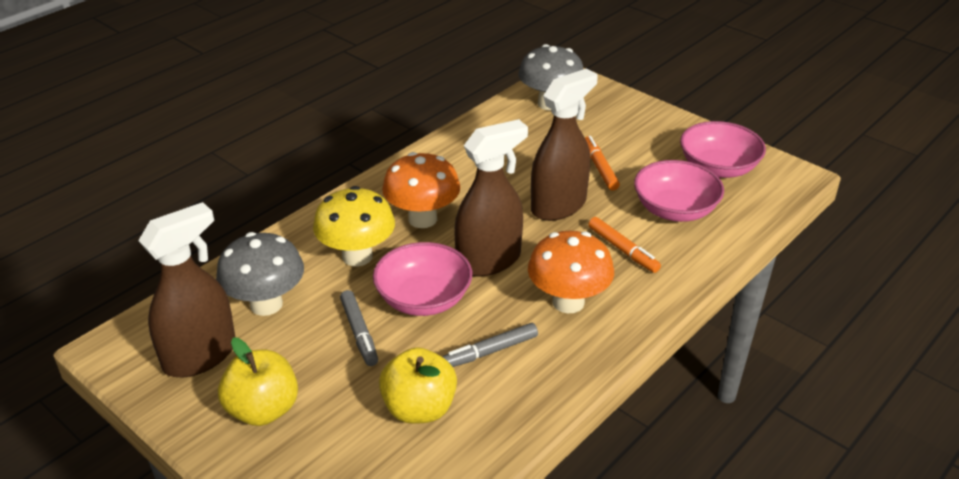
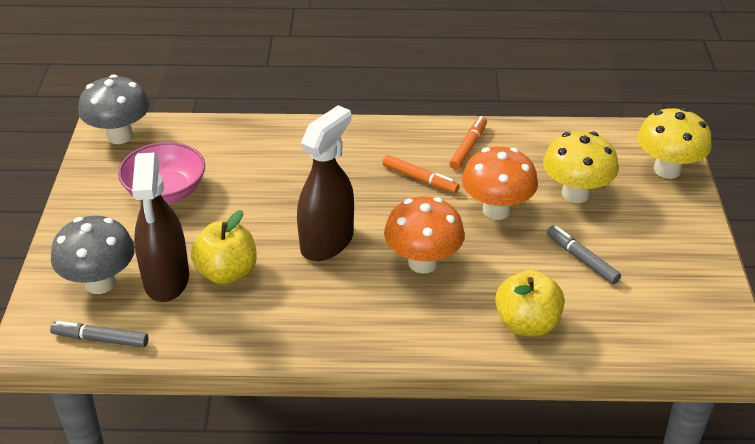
brown spray bottle: [138,202,236,377] [454,119,528,277] [531,68,598,221] = 3 -> [132,152,189,302] [297,105,354,261] = 2
pink bowl: [373,242,472,316] [634,160,724,222] [680,121,766,178] = 3 -> [118,142,205,204] = 1
yellow mushroom: [313,186,395,266] = 1 -> [543,131,618,203] [637,108,712,179] = 2

